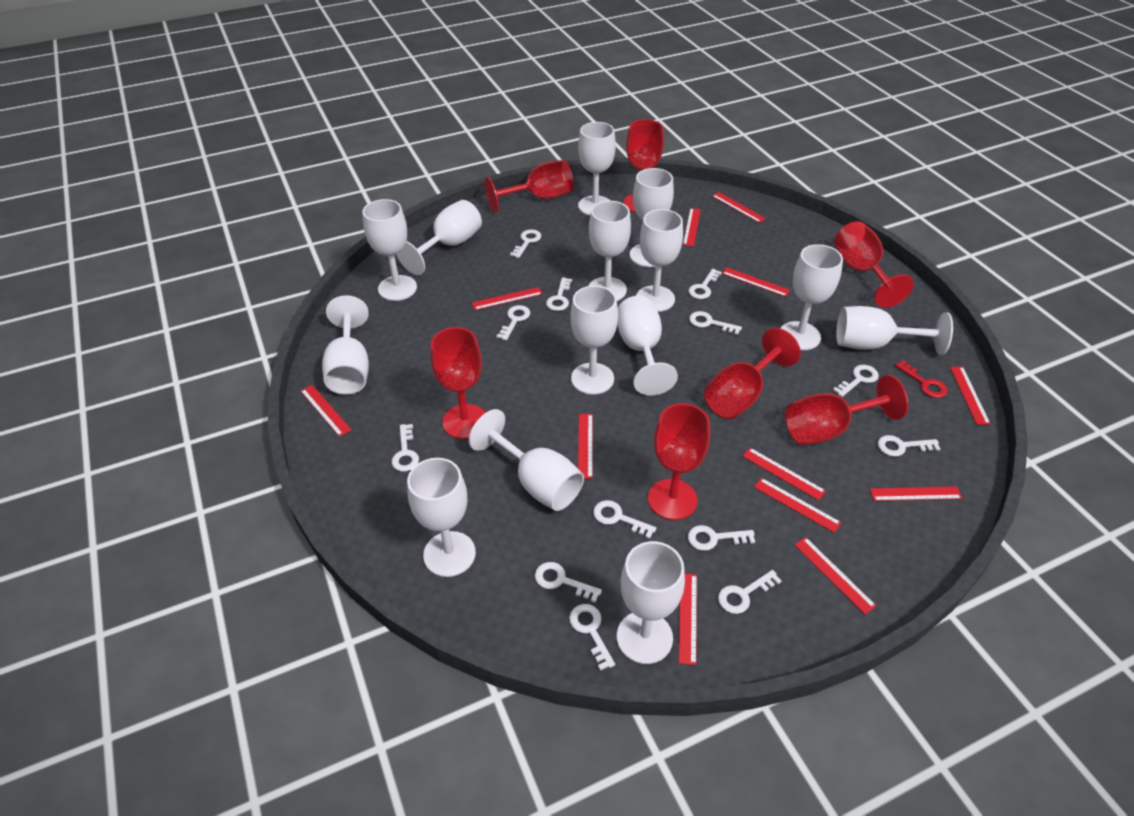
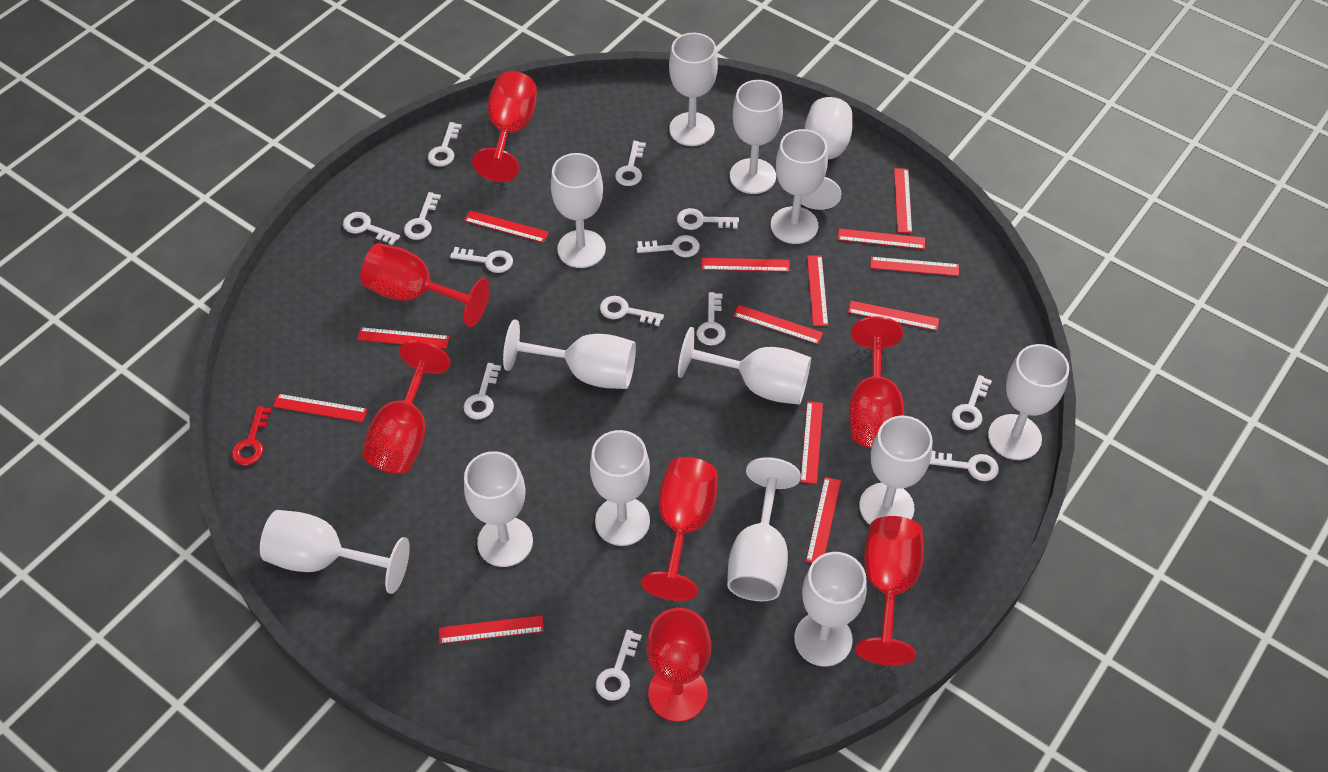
red ruler: [301,385,352,437] [472,287,542,310] [578,414,593,479] [679,574,697,665] [683,208,701,246] [712,192,766,223] [722,267,790,297] [743,448,826,500] [754,478,842,533] [794,537,876,614] [870,486,962,501] [950,367,991,425] = 12 -> [273,394,368,422] [357,327,450,349] [439,616,544,644] [464,210,549,243] [702,258,790,272] [733,305,823,344] [800,401,823,484] [806,477,841,563] [807,255,828,326] [838,229,925,249] [848,301,939,331] [870,257,959,276] [894,168,912,233] = 13

